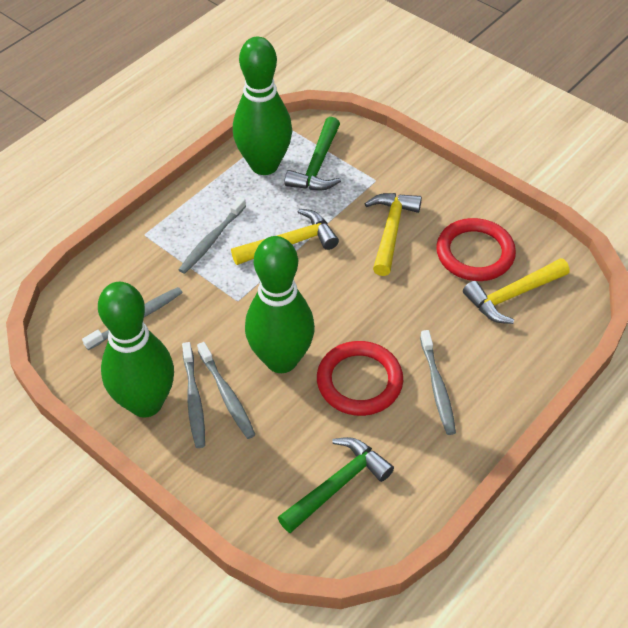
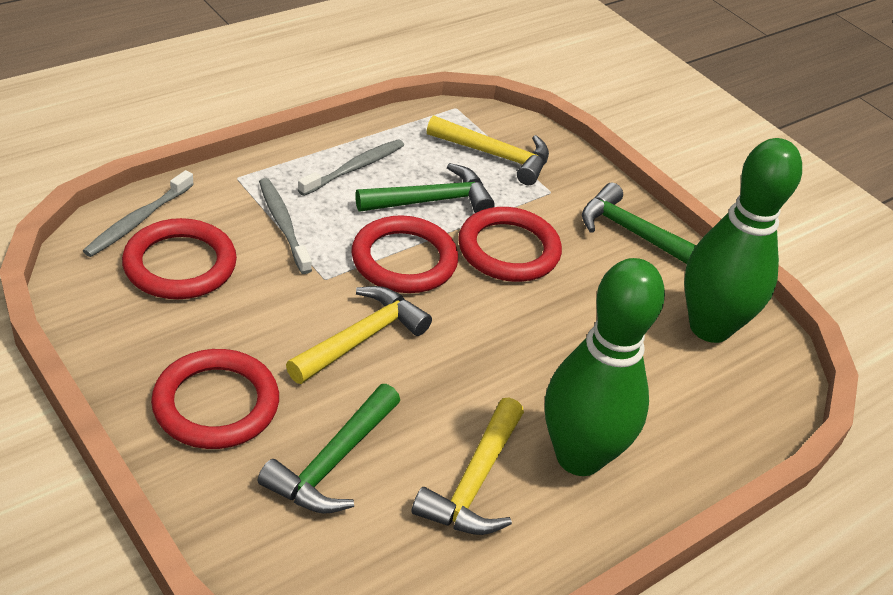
green bowling pin: [98,282,174,418] [233,37,292,175] [245,236,315,373] = 3 -> [545,258,665,476] [684,138,802,343] = 2
green hammer: [278,437,394,533] [284,117,341,190] = 2 -> [258,384,400,514] [355,163,495,213] [582,183,696,264] = 3
grey toothbrush: [82,287,183,350] [178,197,246,274] [182,342,205,448] [197,342,256,439] [420,330,456,435] = 5 -> [83,170,194,257] [259,178,312,274] [298,139,404,196] = 3
red ring: [317,341,403,416] [436,218,516,281] = 2 -> [122,218,237,299] [151,349,279,449] [351,215,458,293] [458,207,562,282] = 4

